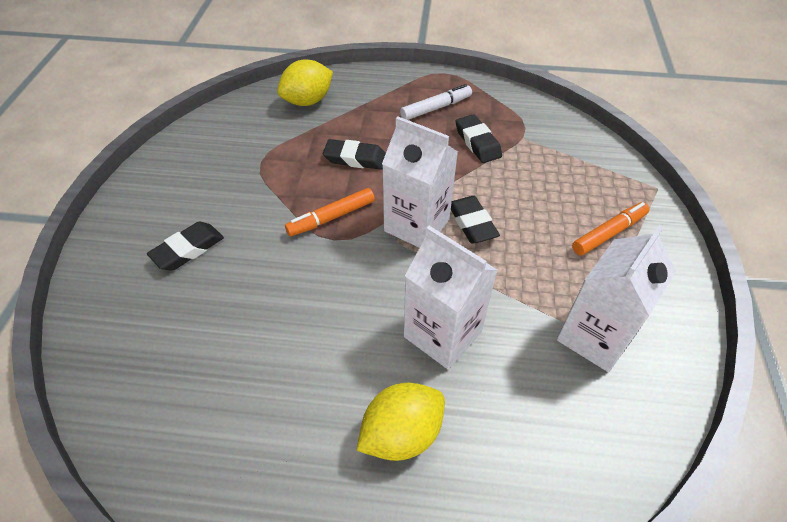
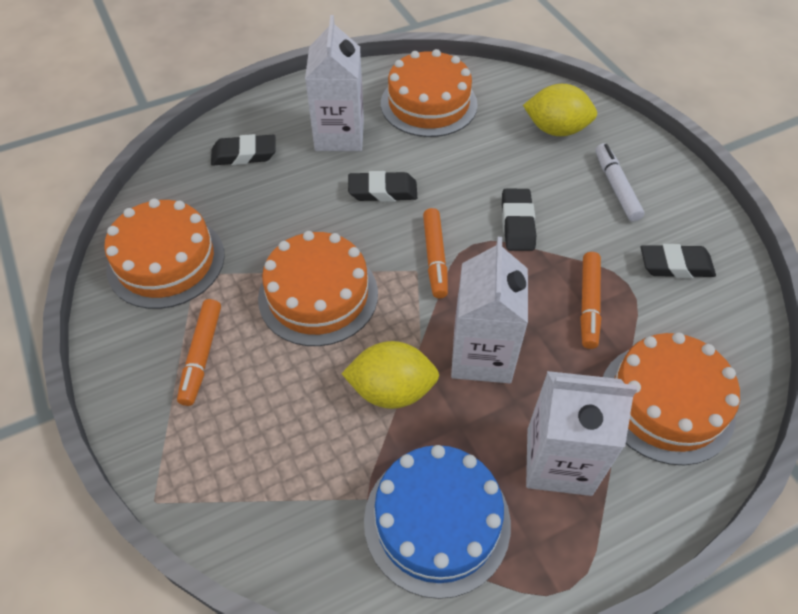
blue cake: none = 0 -> [364,445,511,599] = 1
orange cake: none = 0 -> [104,198,225,309] [258,231,378,346] [381,49,478,137] [603,332,740,465] = 4
orange marker: [285,188,375,236] [572,202,650,256] = 2 -> [177,299,221,406] [423,208,448,298] [580,252,601,349] = 3

